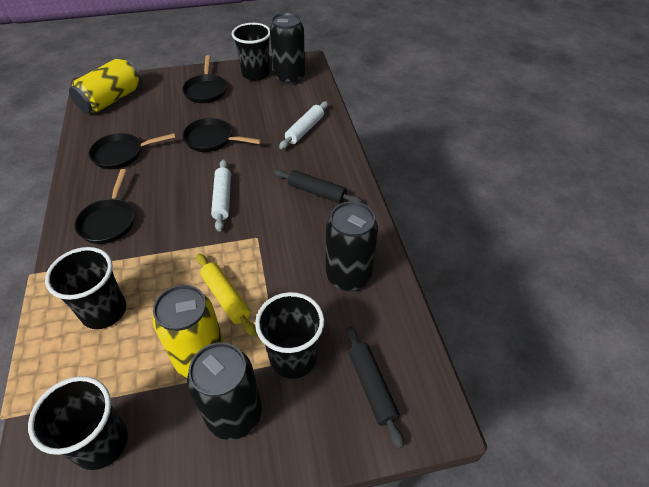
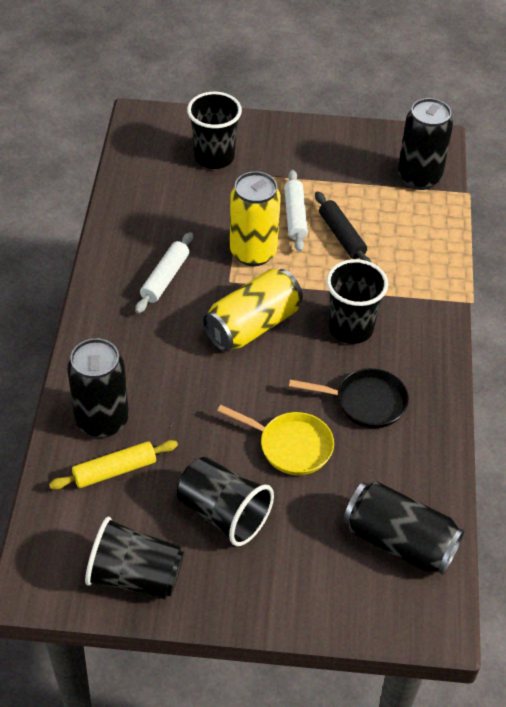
black pan: [74,169,134,244] [88,133,176,169] [182,55,227,103] [182,118,262,152] = 4 -> [289,368,409,428] = 1
black rolling pin: [274,170,362,204] [346,326,404,449] = 2 -> [315,191,372,263] = 1
yellow pan: none = 0 -> [217,405,334,475] = 1

